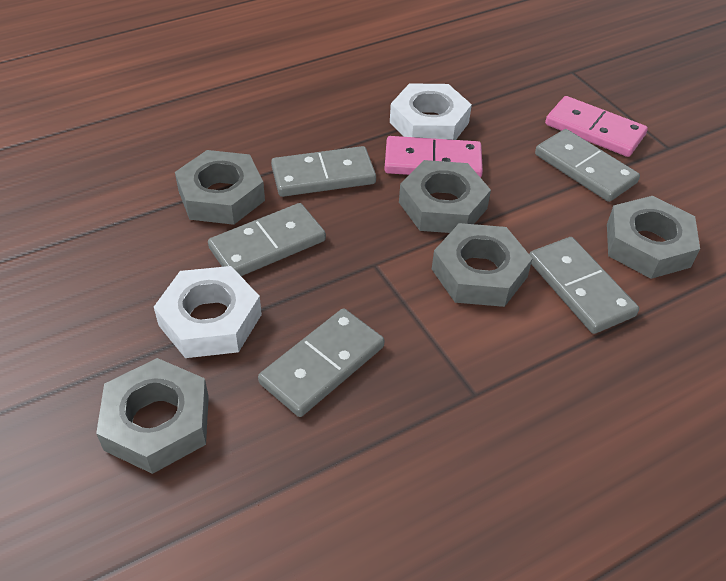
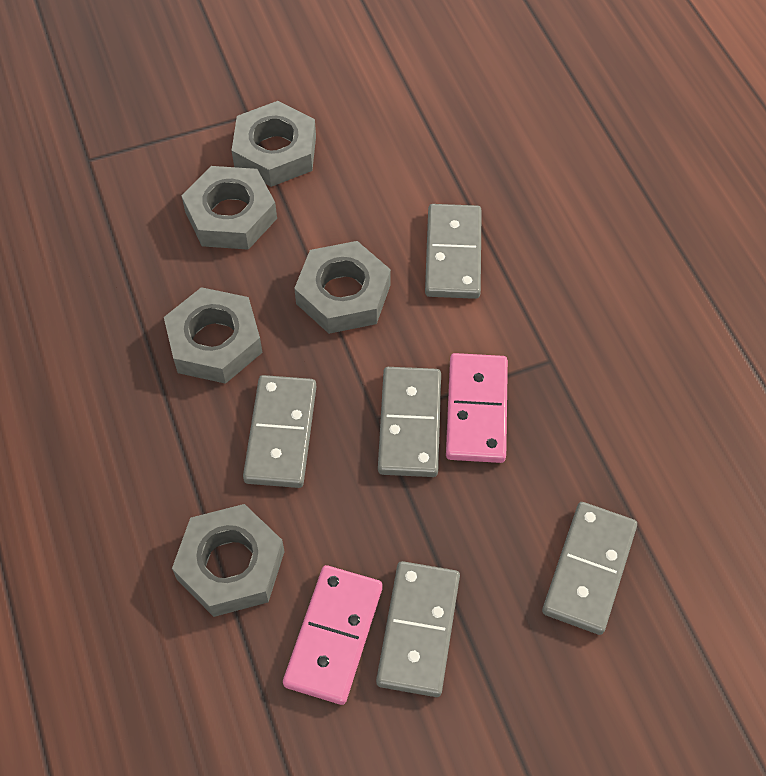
white nut: [154,266,262,358] [390,83,472,140] = 2 -> none = 0

